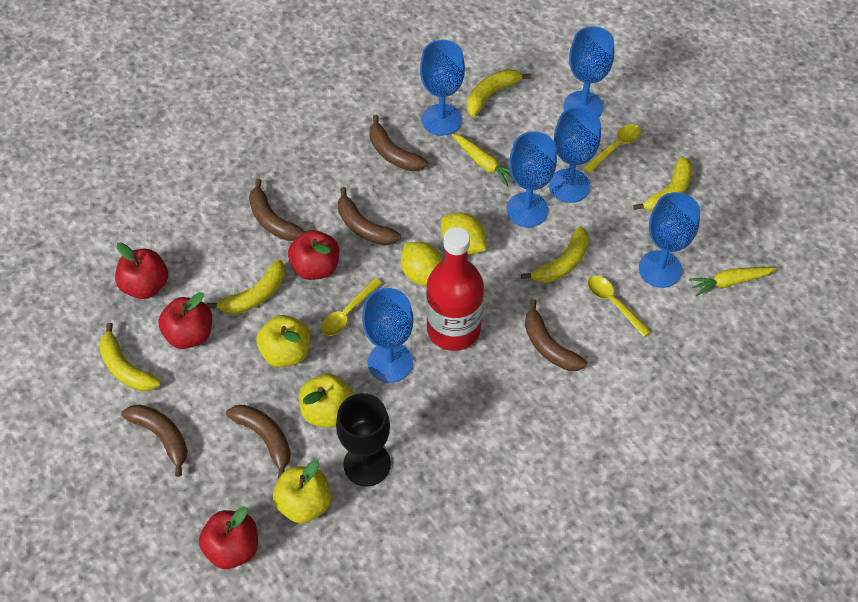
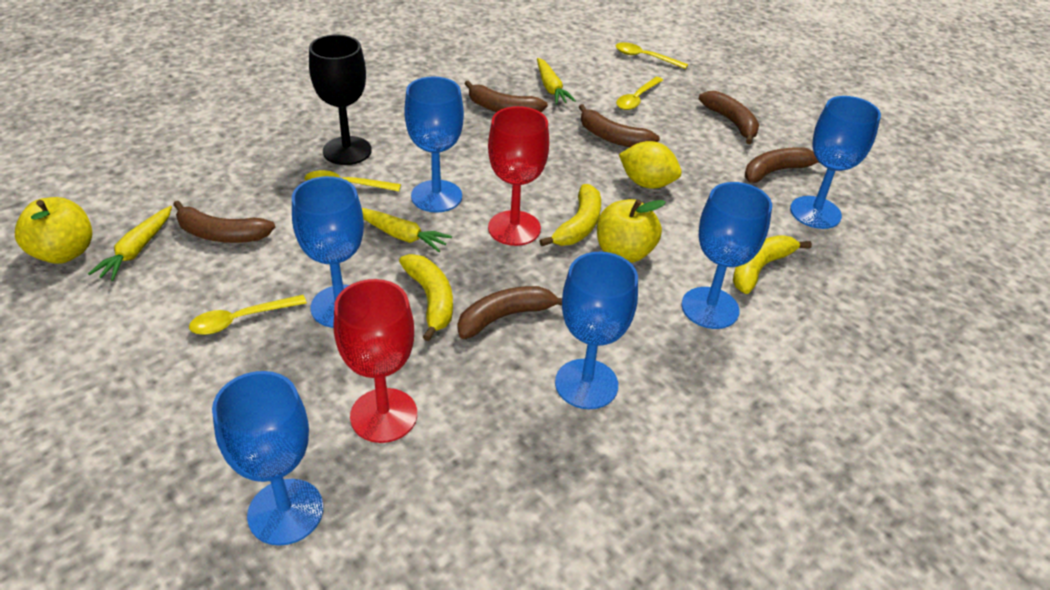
red apple: [115,243,168,299] [158,292,212,349] [199,507,258,569] [288,230,339,280] = 4 -> none = 0
red bottle: [426,227,484,351] = 1 -> none = 0
red goblet: none = 0 -> [334,279,417,443] [488,106,549,246] = 2
yellow apple: [256,315,310,367] [273,459,331,524] [299,373,354,427] = 3 -> [15,197,92,264] [597,199,666,263] = 2
yellow banana: [99,323,161,392] [207,259,285,314] [467,69,531,117] [521,227,589,283] [633,156,693,212] = 5 -> [399,254,453,341] [540,184,601,246] [733,235,812,294] = 3
yellow carrot: [452,134,514,187] [689,267,776,296] = 2 -> [88,206,172,281] [362,208,452,252] [537,58,576,104] = 3
yellow lemon: [401,242,443,286] [441,213,486,255] = 2 -> [619,141,682,189] = 1
yellow spoon: [321,278,382,336] [584,124,641,173] [588,276,651,337] = 3 -> [189,295,307,335] [305,170,401,192] [616,42,688,69] [616,77,663,110] = 4

